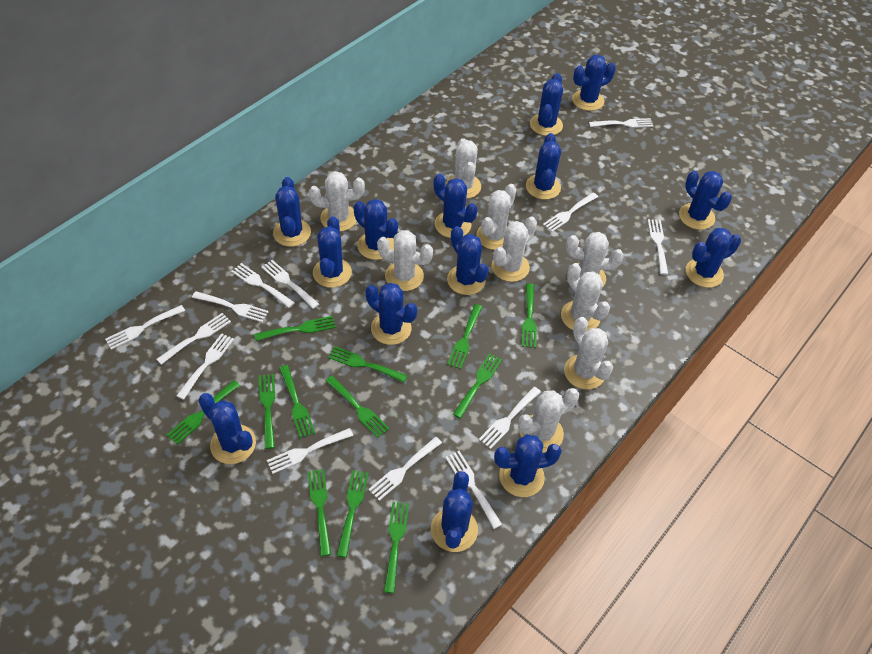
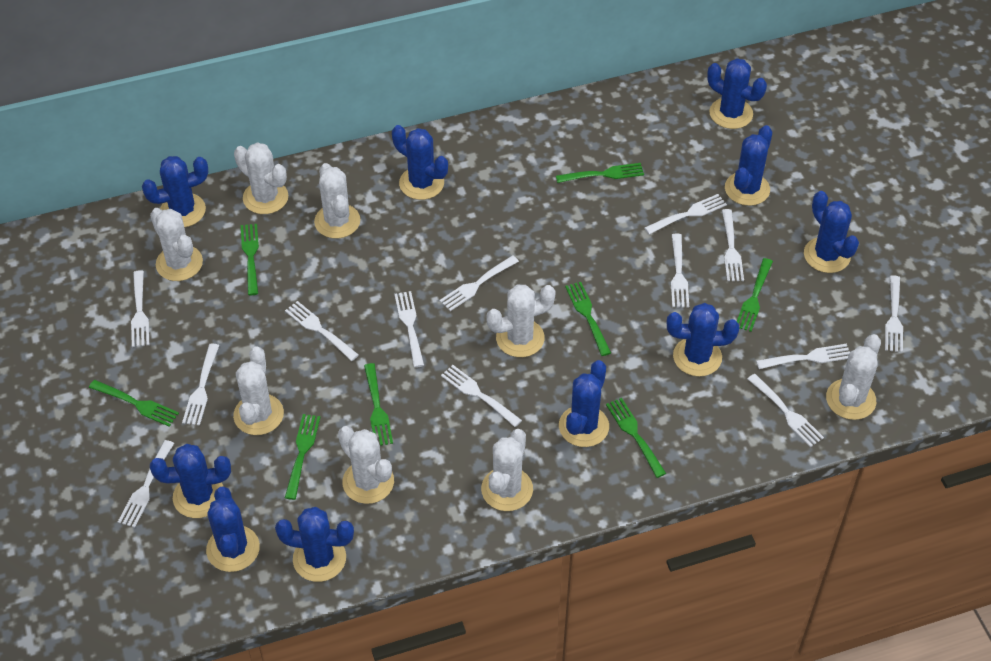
blue cactus: [198,393,256,464] [273,177,311,247] [313,216,352,288] [353,199,398,260] [366,283,417,345] [431,471,478,552] [434,174,478,238] [447,226,489,295] [494,434,562,497] [526,133,561,200] [530,73,563,136] [572,55,616,111] [679,171,732,230] [686,228,741,288] = 14 -> [142,156,209,227] [150,444,231,518] [206,487,260,572] [275,507,354,582] [392,125,448,200] [559,360,609,447] [667,303,739,377] [707,58,767,129] [725,125,773,206] [804,191,859,273] = 10
green fork: [167,380,240,445] [254,316,336,341] [259,374,275,449] [279,365,315,438] [308,469,331,556] [325,376,390,438] [328,346,408,383] [337,470,369,558] [384,502,409,593] [447,304,482,369] [453,353,502,419] [522,283,537,348] = 12 -> [89,380,179,427] [241,224,259,295] [285,414,320,500] [364,363,393,446] [556,163,644,183] [565,282,611,356] [606,398,666,478] [737,258,773,332] = 8
white cactus: [309,171,365,231] [377,230,433,291] [446,138,481,199] [476,184,517,250] [492,216,537,282] [518,388,579,453] [561,263,610,332] [564,317,613,390] [566,232,624,286] = 9 -> [150,208,203,281] [233,346,284,435] [234,142,288,214] [314,163,360,239] [338,426,394,504] [481,429,533,511] [486,285,556,357] [826,334,881,420] = 8

